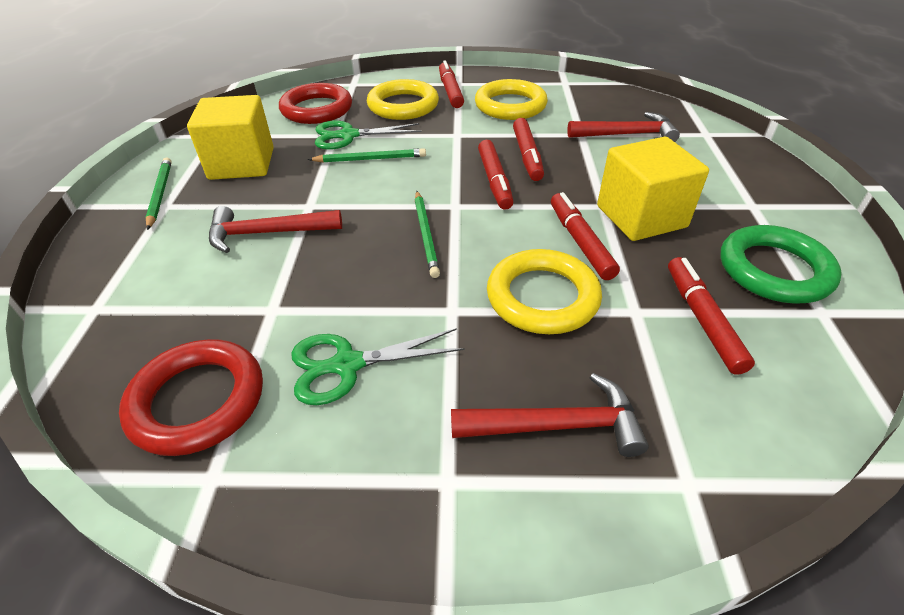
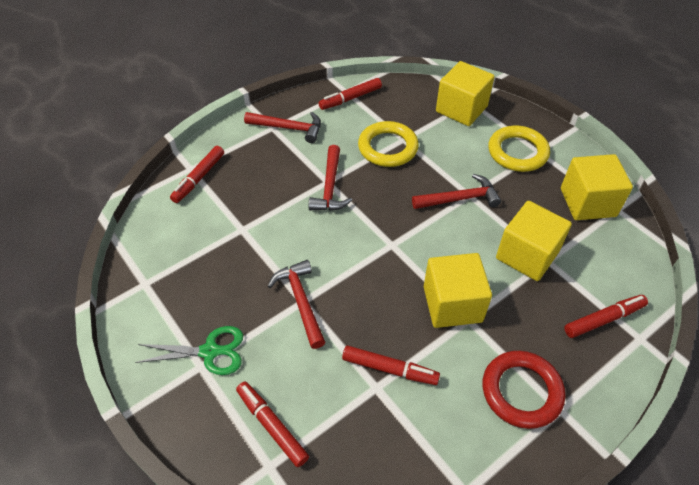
green pencil: [145,157,172,230] [308,148,426,163] [415,191,440,278] = 3 -> none = 0
green ring: [721,225,842,304] = 1 -> none = 0
green scissors: [291,328,465,405] [315,121,422,150] = 2 -> [135,326,243,375] = 1
red hammer: [209,206,342,253] [451,373,649,457] [567,112,680,142] = 3 -> [244,112,321,143] [268,260,325,349] [308,145,352,211] [412,174,501,209] = 4
red ring: [119,339,263,456] [279,83,352,124] = 2 -> [483,351,565,429] = 1
yellow cube: [187,95,274,180] [597,137,709,241] = 2 -> [424,253,492,328] [436,61,495,126] [496,201,572,281] [561,154,633,220] = 4
yellow ring: [367,79,439,120] [475,79,548,120] [487,249,602,334] = 3 -> [358,121,419,167] [488,125,550,172] = 2

